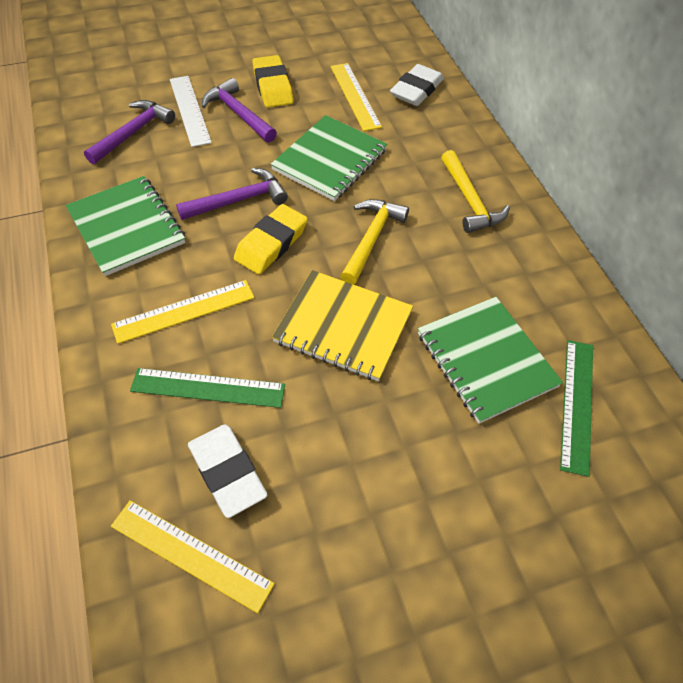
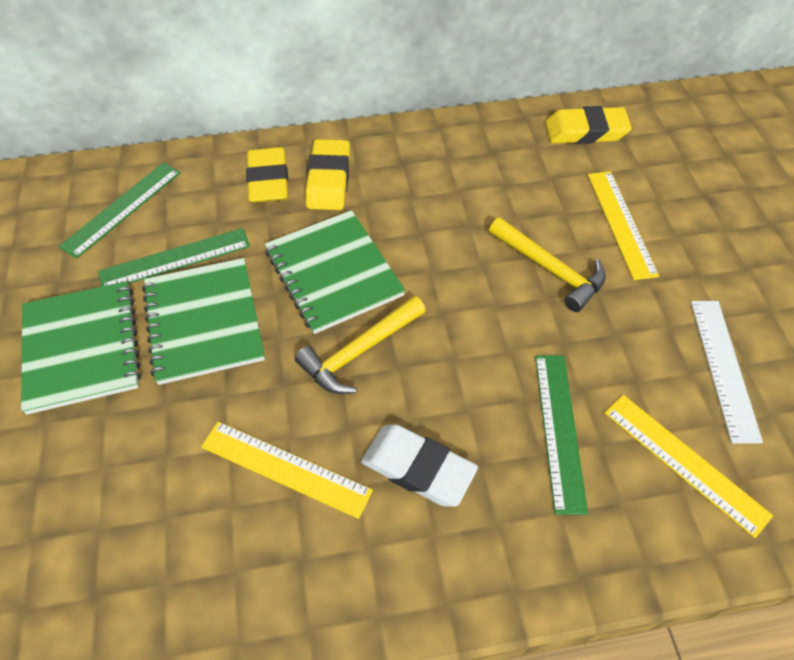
green ruler: [130,368,285,408] [560,340,593,477] = 2 -> [59,163,180,259] [98,228,250,287] [535,355,588,515] = 3
purple hammer: [84,100,175,164] [176,168,288,220] [202,78,277,143] = 3 -> none = 0
white eraser: [188,424,267,518] [390,64,444,106] = 2 -> [361,424,478,507] = 1
yellow eraser: [234,204,308,274] [252,55,293,108] = 2 -> [246,147,288,203] [306,139,350,210] [545,106,632,144] = 3
yellow notebook: [272,270,413,381] = 1 -> none = 0

